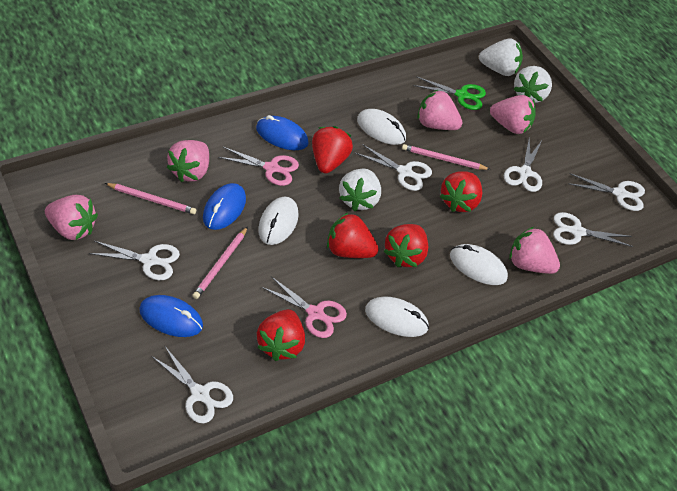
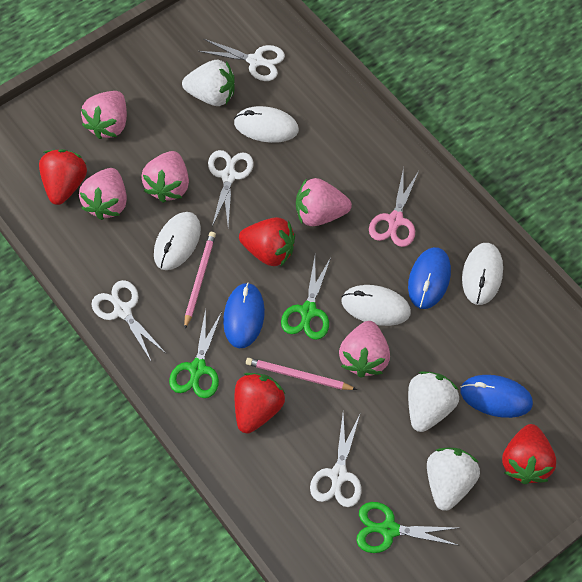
green scissors: [414,77,486,110] = 1 -> [169,309,222,398] [281,257,331,340] [356,502,460,553] = 3
pink pencil: [105,183,196,214] [192,227,248,299] [402,144,491,170] = 3 -> [184,232,216,329] [246,358,357,390] = 2
pink scissors: [218,147,299,186] [261,277,347,338] = 2 -> [369,167,419,247] = 1
red strawberry: [257,309,305,361] [312,126,353,173] [327,213,379,258] [383,224,428,267] [440,171,482,212] = 5 -> [39,149,87,205] [235,373,285,433] [239,217,295,266] [502,424,556,484] = 4
white scissors: [89,241,180,280] [151,345,233,423] [355,144,432,191] [504,137,542,192] [553,212,633,247] [568,173,645,211] = 6 -> [91,280,165,361] [198,39,285,81] [208,150,254,226] [310,412,362,507] = 4

